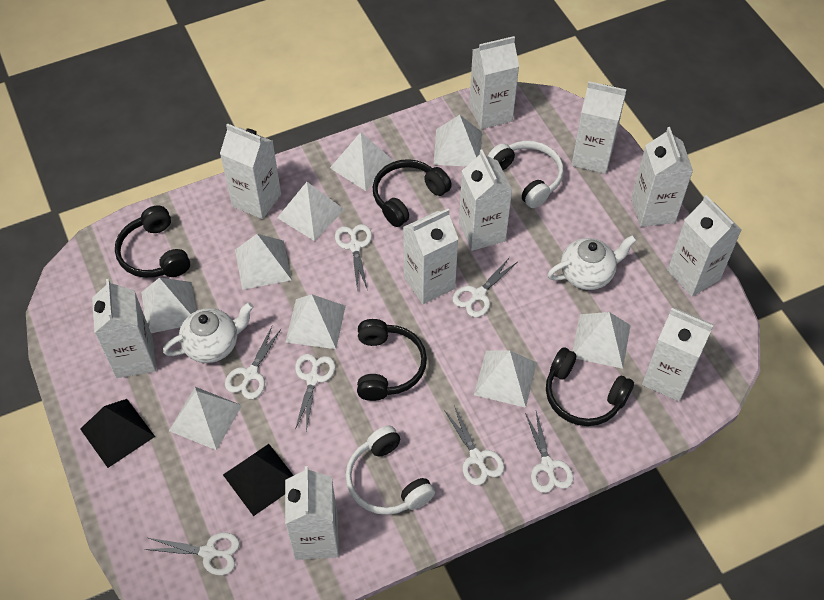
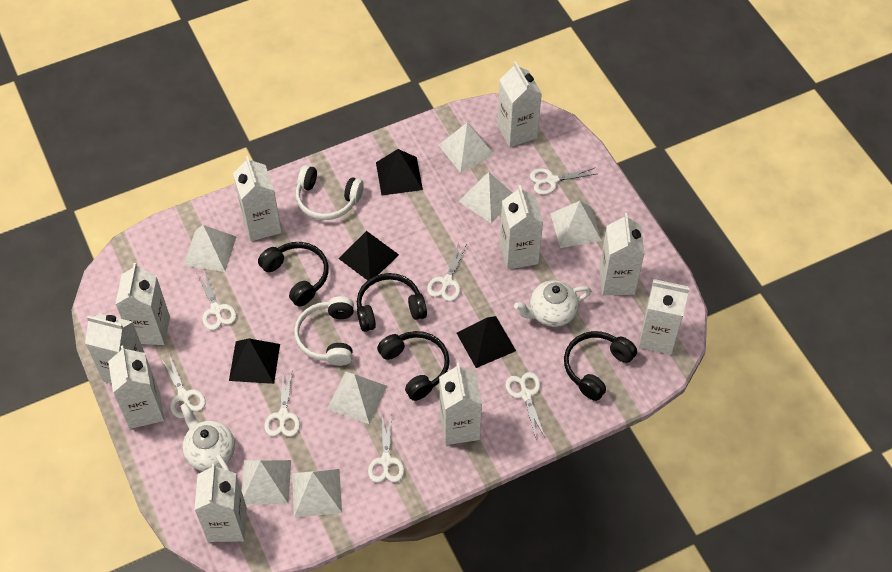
black pyramid: [80,399,155,468] [223,444,294,516] = 2 -> [229,338,280,384] [339,231,399,280] [376,149,423,195] [456,316,516,368] = 4
white pyramid: [141,278,196,333] [169,387,242,450] [235,234,292,290] [277,182,345,241] [285,294,346,349] [330,132,395,191] [434,115,482,167] [474,350,537,408] [573,312,631,369] = 9 -> [183,225,236,272] [242,460,291,504] [292,469,342,517] [327,371,387,424] [439,123,495,173] [458,172,512,223] [550,201,602,248] = 7

